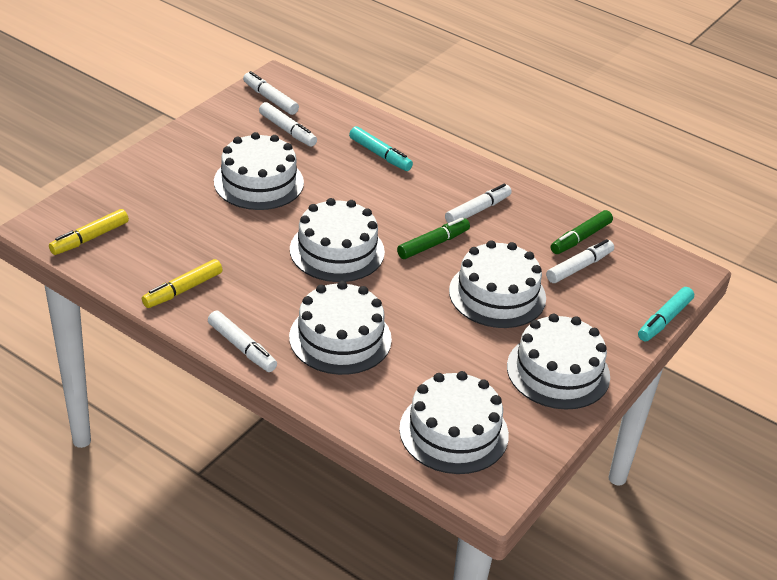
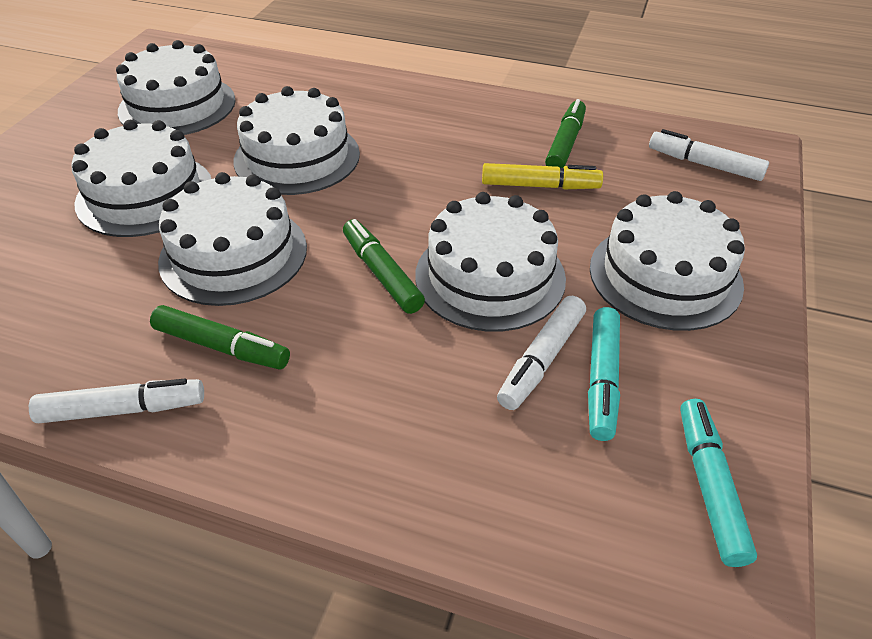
green marker: [397,217,470,259] [551,210,613,254] = 2 -> [150,305,290,370] [343,219,425,314] [545,99,586,168] = 3
white marker: [208,311,277,372] [243,71,299,115] [259,102,317,147] [445,184,512,223] [546,239,614,283] = 5 -> [29,378,204,423] [497,296,586,410] [649,129,769,181] = 3
yellow marker: [49,209,129,255] [142,259,223,308] = 2 -> [482,163,603,189] = 1

